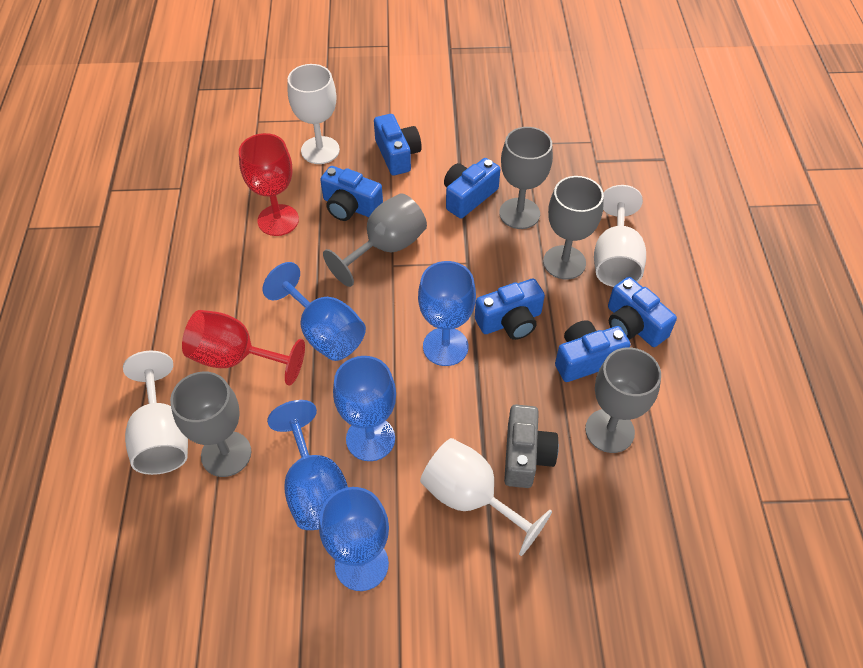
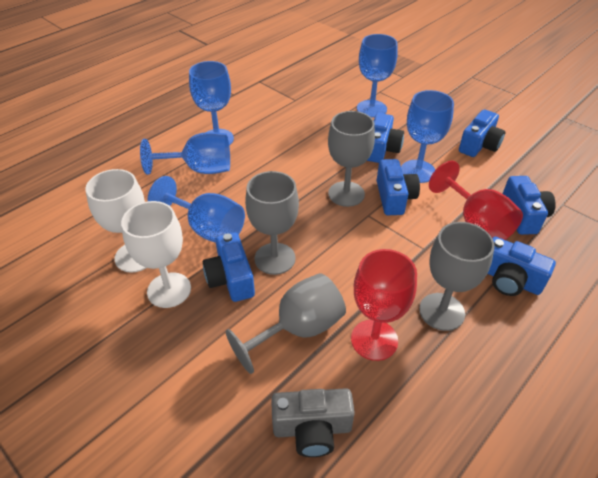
grey goblet: [170,372,251,477] [323,193,427,287] [499,127,553,229] [543,176,604,280] [585,347,661,453] = 5 -> [226,273,346,374] [245,171,299,275] [328,111,375,207] [419,222,494,331] = 4
white goblet: [123,351,188,475] [287,64,340,164] [420,438,552,556] [594,185,646,287] = 4 -> [85,169,146,272] [121,201,191,308] = 2

